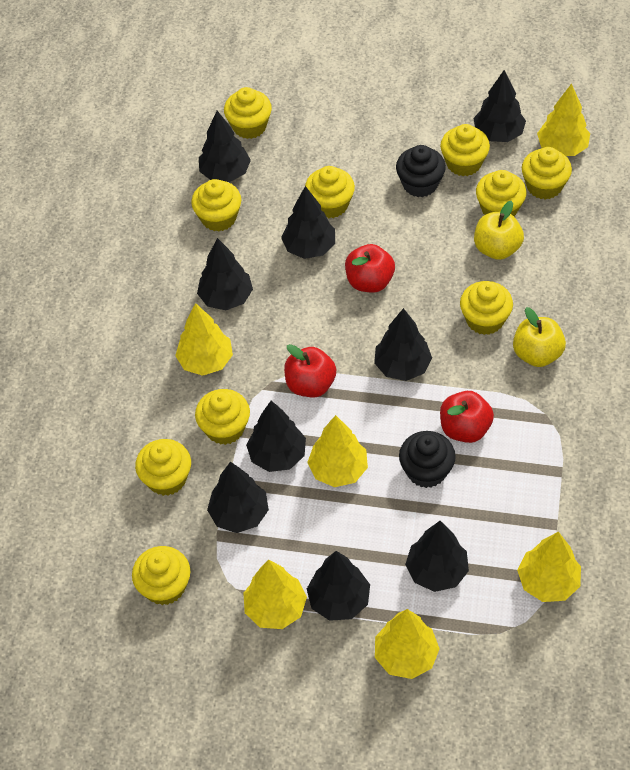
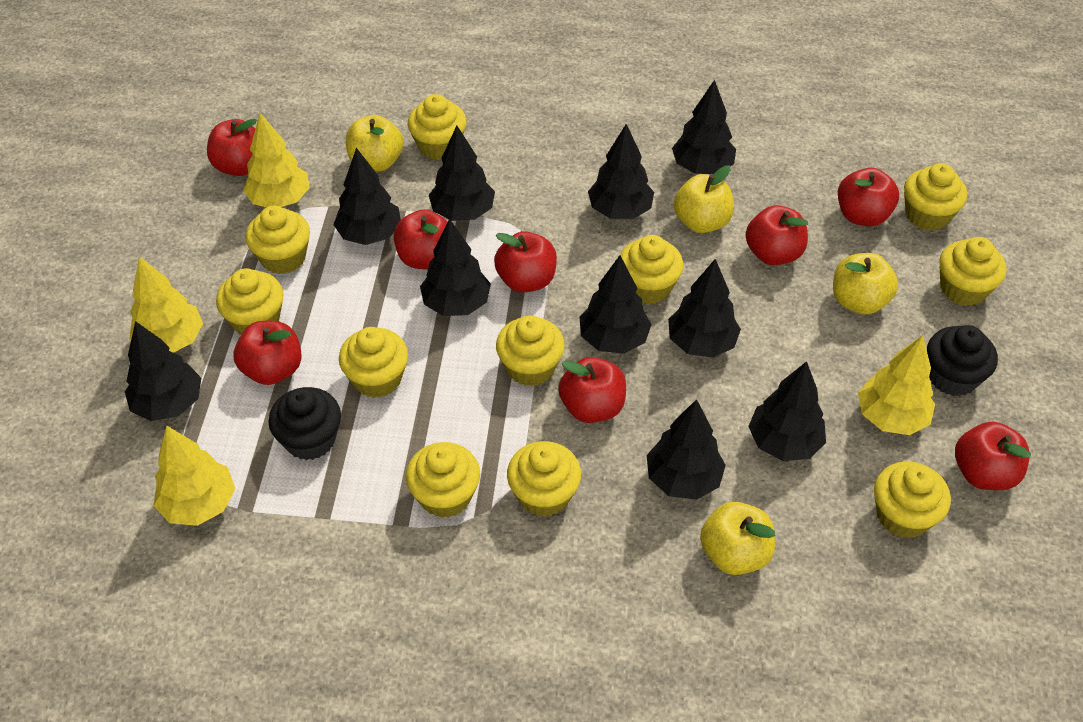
black tree: [197,238,253,310] [199,111,251,182] [207,461,269,533] [246,401,306,472] [281,186,335,259] [307,551,370,621] [374,308,432,381] [405,521,469,592] [473,70,526,142] = 9 -> [125,321,201,421] [333,148,401,245] [420,218,491,316] [429,126,495,221] [579,255,652,354] [588,124,654,219] [647,399,726,500] [668,259,741,358] [672,80,736,174] [748,361,826,461] = 10
red apple: [284,344,336,397] [345,244,395,293] [440,391,494,443] = 3 -> [207,119,257,176] [234,321,302,385] [394,209,448,269] [494,231,557,293] [558,357,626,423] [745,205,808,265] [838,168,899,226] [955,422,1031,490] = 8
yellow apple: [474,201,524,260] [513,307,566,367] = 2 -> [346,115,403,172] [674,165,734,233] [700,502,775,575] [833,253,898,315] = 4
yellow cupcake: [132,546,190,605] [135,439,191,496] [191,179,241,232] [195,389,250,445] [224,87,272,139] [305,166,355,218] [440,124,490,176] [460,281,513,335] [476,170,526,216] [522,147,572,200] = 10 -> [216,268,284,335] [245,206,310,274] [339,327,408,398] [406,442,480,518] [408,94,467,160] [496,315,565,387] [507,441,581,517] [620,235,683,304] [874,461,951,538] [904,163,967,231] [939,237,1007,306] = 11
yellow tree: [175,303,233,376] [243,560,307,629] [307,415,368,487] [375,609,440,679] [517,531,581,602] [537,84,590,156] = 6 -> [129,256,203,353] [153,426,235,526] [243,113,310,207] [858,335,935,435] = 4

